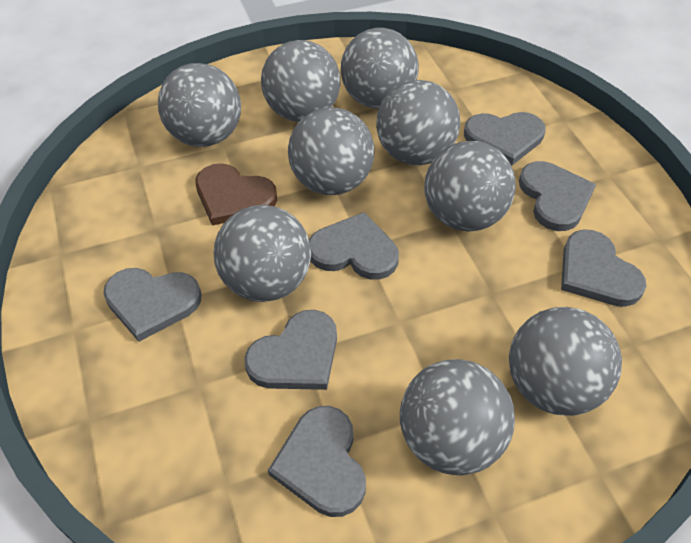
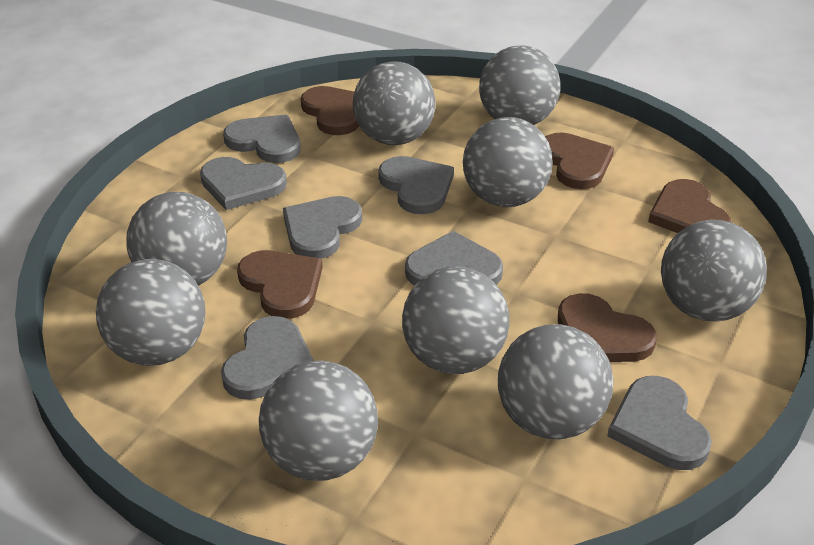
brown heart: [195,163,277,226] = 1 -> [237,250,323,319] [301,86,359,135] [546,132,614,189] [558,293,657,362] [648,179,732,233] = 5

